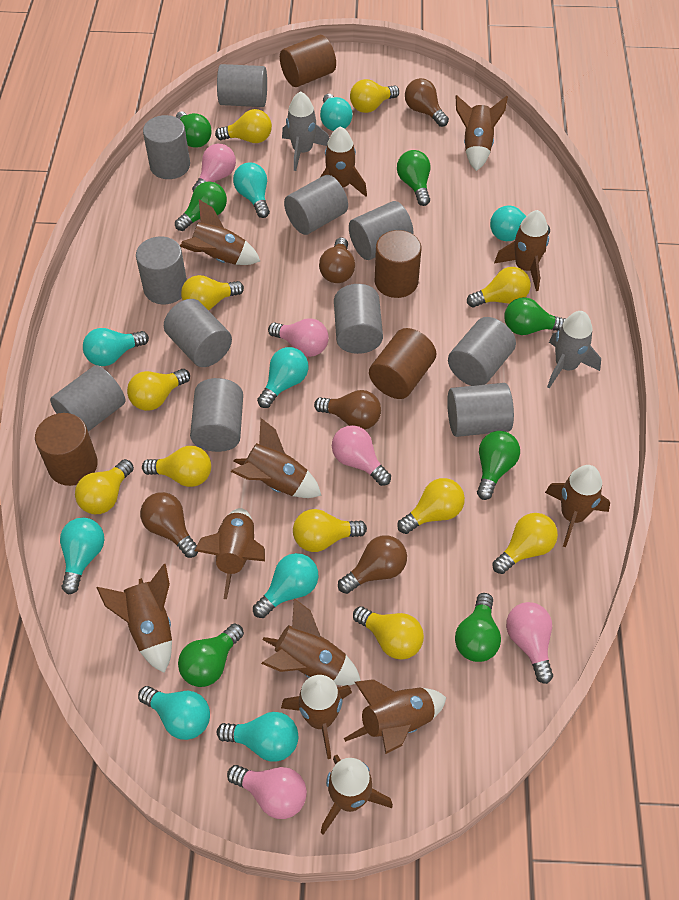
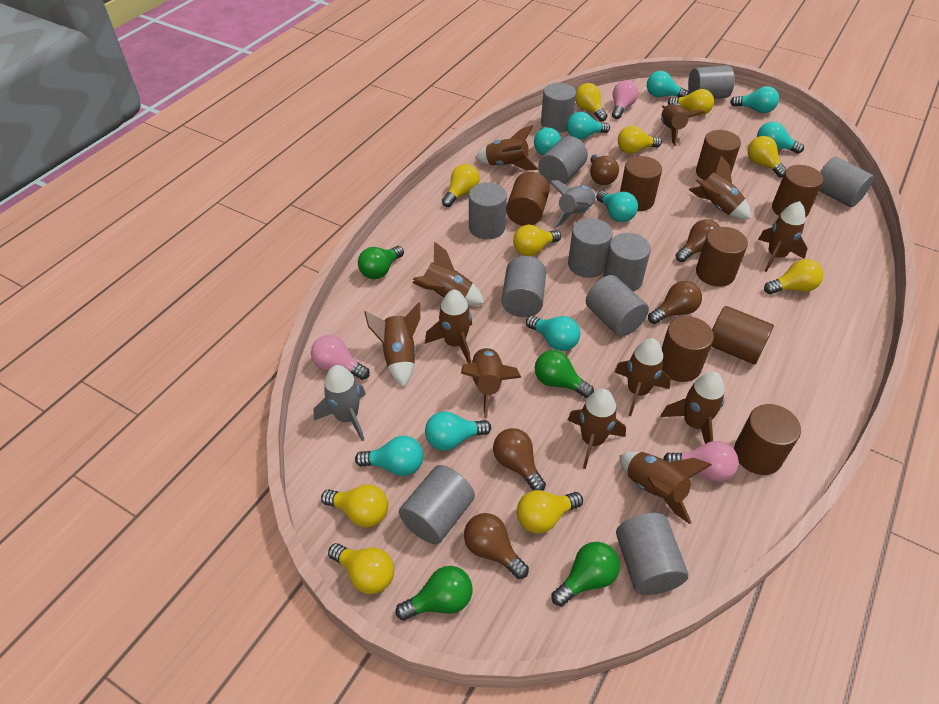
brown cylinder: [35,413,98,486] [280,35,336,87] [369,328,437,399] [375,230,421,298] = 4 -> [506,172,550,226] [620,156,662,211] [662,316,714,382] [696,130,741,181] [696,227,748,287] [711,306,774,364] [734,404,801,475] [772,165,823,218] = 8
green light bulb: [175,182,227,231] [176,111,212,148] [178,623,244,687] [397,150,431,206] [455,593,501,662] [477,431,520,500] [504,297,566,335] = 7 -> [358,246,404,279] [396,566,472,621] [535,350,594,398] [552,542,620,606] = 4
pink light bulb: [192,144,236,192] [227,765,307,819] [268,318,329,357] [332,425,391,486] [506,602,553,684] = 5 -> [311,335,370,380] [612,80,638,119] [663,441,739,481] = 3
yellow light bulb: [75,459,134,514] [127,369,190,411] [142,446,211,487] [181,275,244,311] [215,109,272,143] [293,509,367,552] [350,79,399,113] [353,606,424,659] [397,478,465,534] [467,267,530,307] [492,513,558,574] = 11 -> [321,484,388,528] [328,543,394,594] [442,164,480,207] [513,225,561,256] [517,490,583,533] [575,83,607,122] [618,126,662,154] [668,89,714,116] [748,136,786,178] [764,259,824,294] = 10

